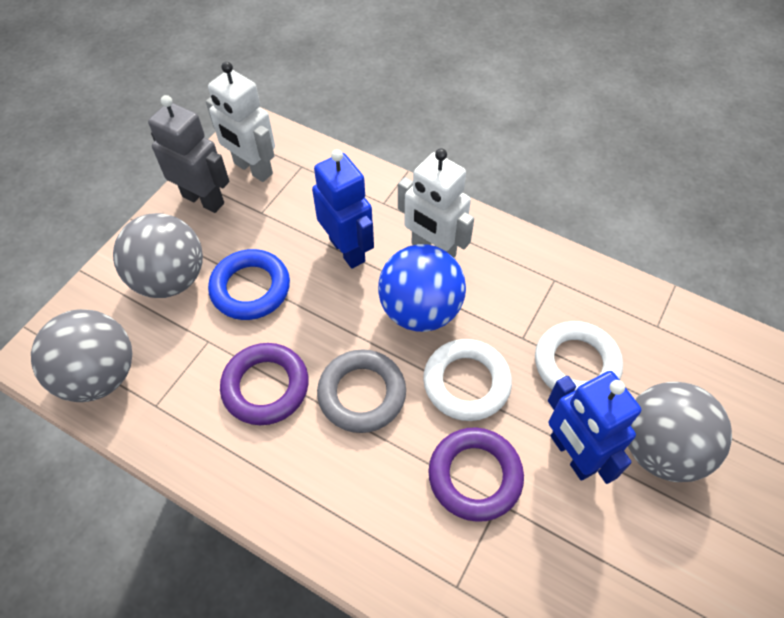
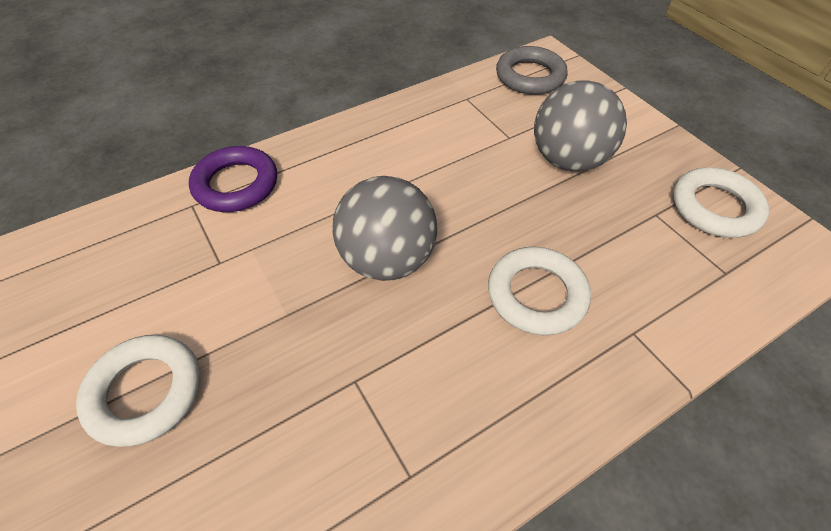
blue ball: [378,244,466,332] = 1 -> none = 0
blue ring: [208,249,290,320] = 1 -> none = 0
blue robot: [312,149,374,269] [548,371,641,484] = 2 -> none = 0
grey ball: [31,309,132,402] [113,213,203,298] [628,382,732,482] = 3 -> [332,176,437,281] [534,80,627,171] = 2
grey robot: [148,95,229,213] = 1 -> none = 0
purple ring: [220,343,309,425] [428,428,524,522] = 2 -> [189,146,277,212] = 1
white ring: [423,339,512,421] [535,321,623,391] = 2 -> [76,335,200,447] [488,247,591,335] [673,167,769,238] = 3
white robot: [206,62,275,182] [398,148,474,257] = 2 -> none = 0

